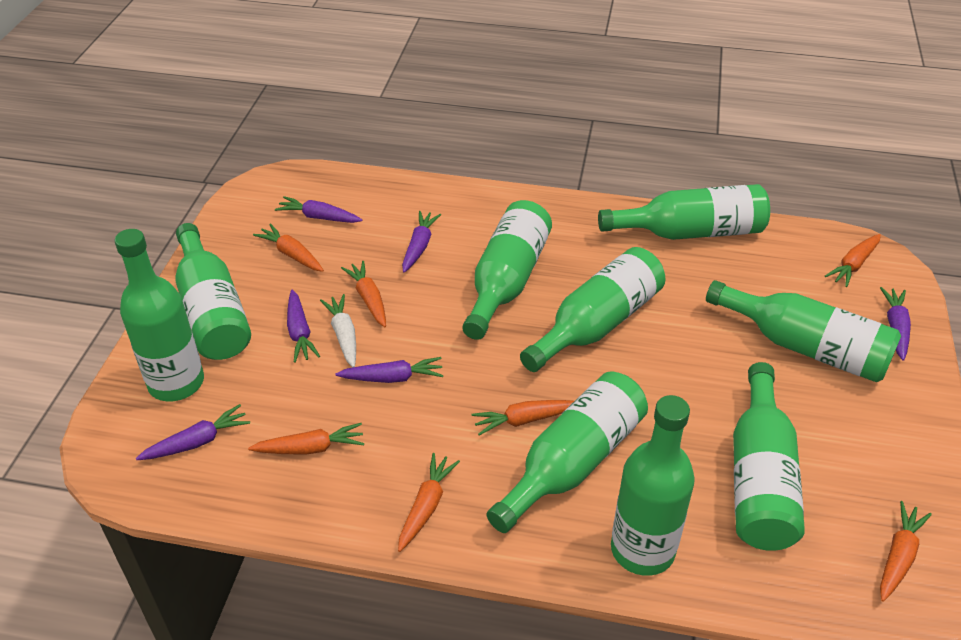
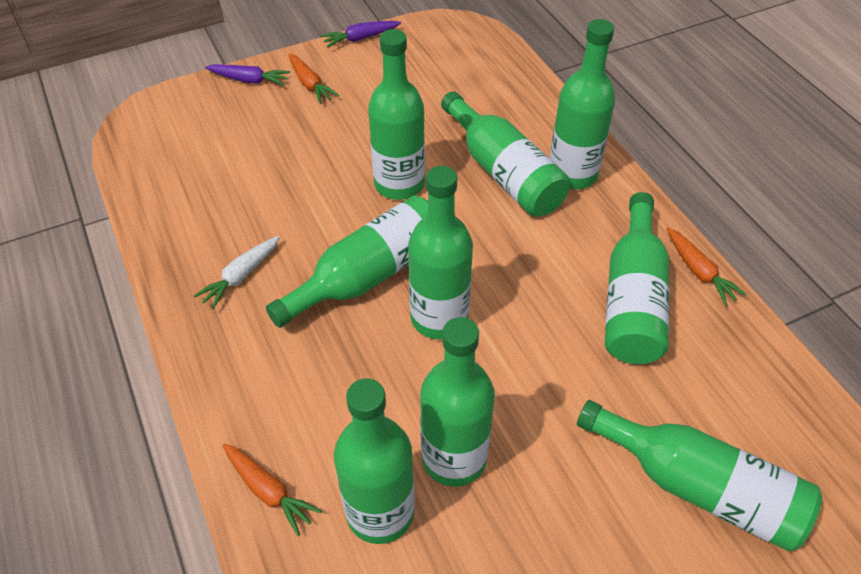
orange carrot: [248,423,364,455] [253,223,324,272] [341,261,386,327] [398,453,460,552] [471,400,574,436] [825,234,881,287] [880,501,932,602] = 7 -> [222,444,322,536] [288,53,339,104] [667,227,747,306] = 3
purple carrot: [136,404,250,460] [275,196,362,223] [287,289,320,363] [336,357,443,383] [402,211,441,273] [880,287,911,361] = 6 -> [205,64,290,86] [321,21,401,48] = 2

